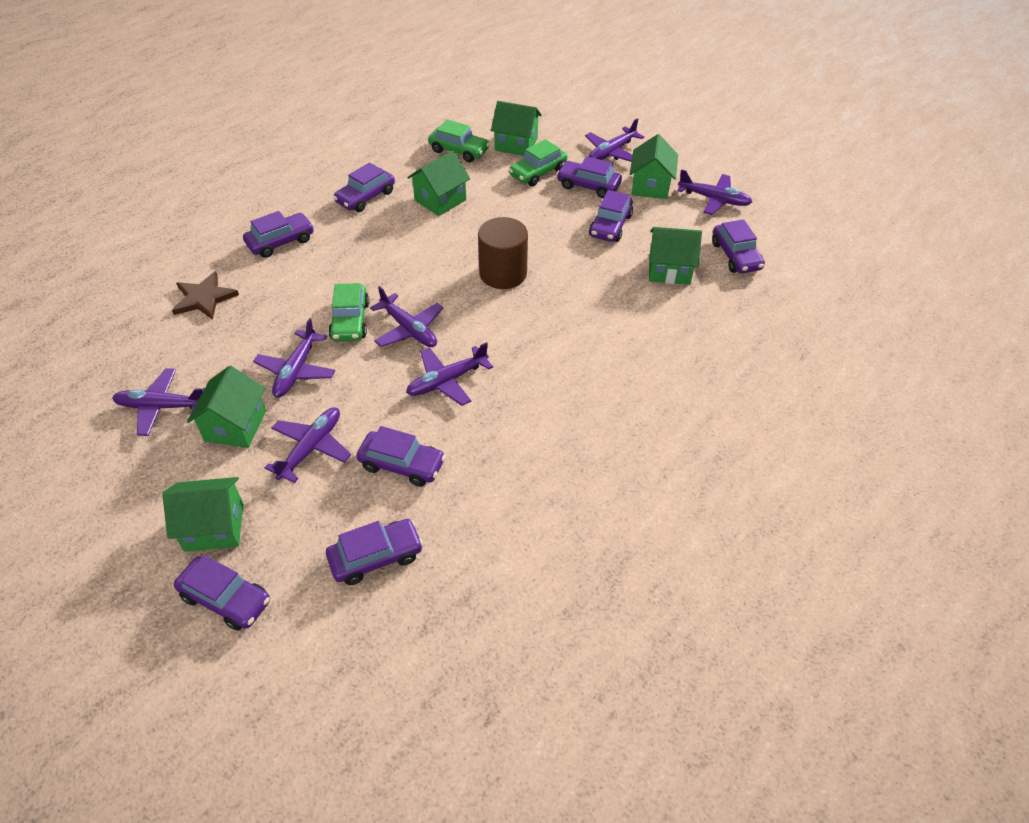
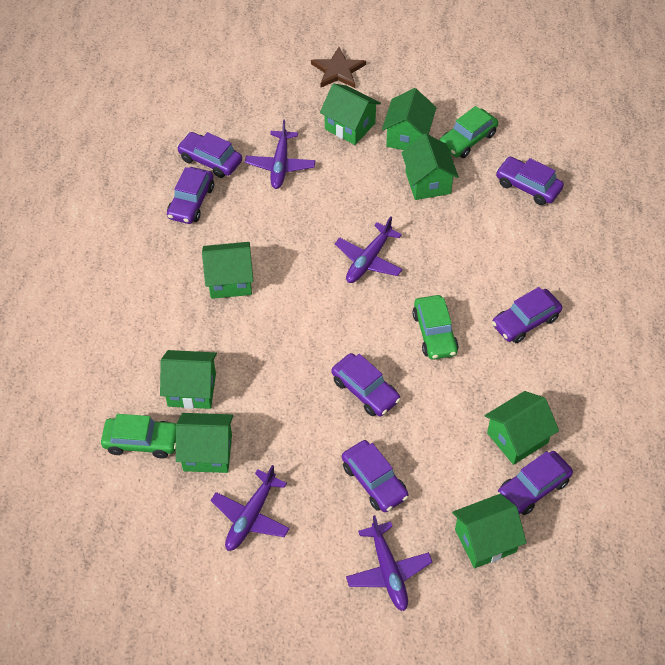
brown cylinder: [478,217,528,289] = 1 -> none = 0
green house: [162,477,243,552] [187,366,266,448] [407,150,470,216] [491,101,542,156] [630,134,678,199] [649,227,702,285] = 6 -> [160,350,217,409] [176,413,233,473] [202,242,253,299] [320,83,381,145] [382,88,436,150] [401,134,459,200] [452,494,527,568] [485,391,559,465] = 8
purple car: [174,555,270,631] [243,211,314,258] [326,519,423,585] [333,162,395,212] [357,426,446,487] [557,156,622,198] [589,190,633,242] [712,219,765,273] = 8 -> [167,167,214,224] [177,132,242,178] [332,353,401,417] [342,440,409,512] [492,287,562,343] [496,157,564,205] [498,451,573,515] = 7
purple plane: [112,368,205,436] [253,318,335,398] [265,407,351,483] [370,286,443,347] [406,342,493,406] [585,118,644,162] [677,169,752,215] = 7 -> [210,465,290,551] [245,119,315,189] [335,216,403,283] [346,515,433,611] = 4

